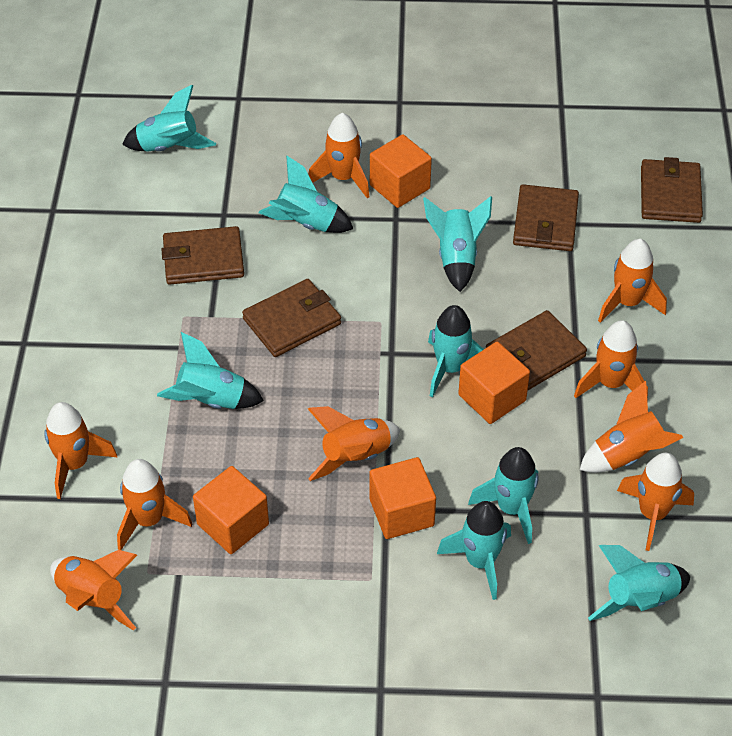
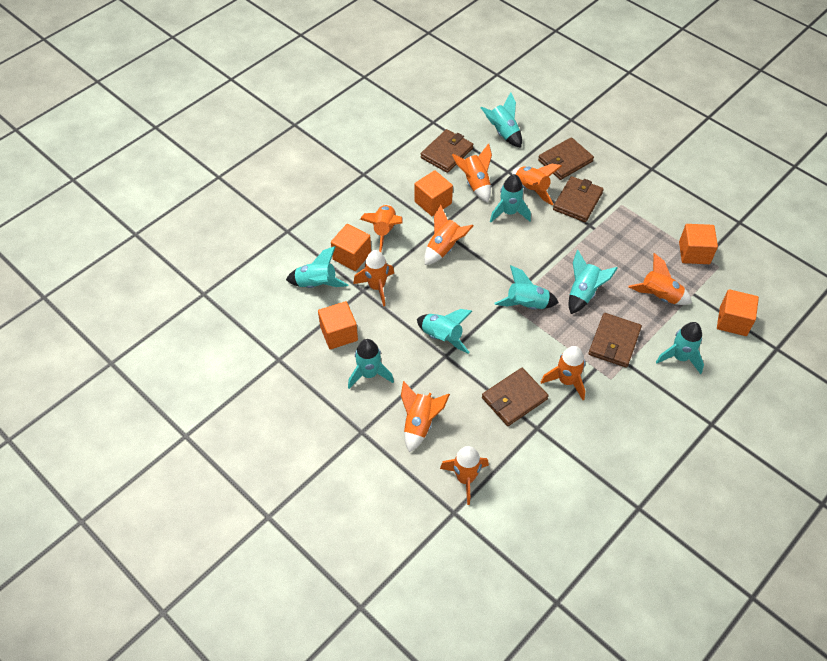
orange cube: [193,466,269,554] [370,134,432,208] [370,457,436,539] [458,342,530,424] = 4 -> [318,301,358,349] [331,224,371,271] [414,170,453,216] [679,224,718,264] [717,289,759,336] = 5

